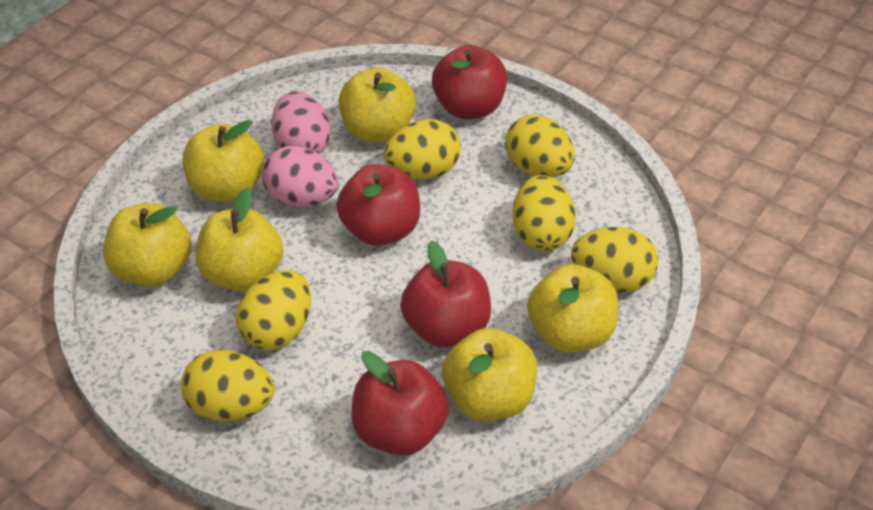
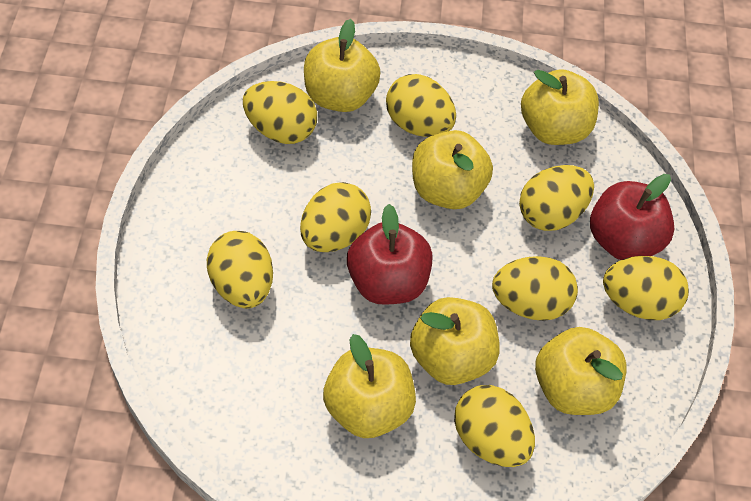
pink egg: [262,146,338,207] [271,91,330,154] = 2 -> none = 0
red apple: [337,164,420,246] [351,351,449,455] [400,241,491,348] [432,45,507,119] = 4 -> [347,204,432,305] [590,174,674,260] = 2
yellow egg: [181,350,274,422] [236,270,311,350] [384,119,461,179] [505,115,575,178] [512,175,576,251] [571,227,658,292] = 6 -> [207,231,273,308] [243,81,317,144] [300,182,371,252] [386,74,456,137] [454,385,535,467] [492,256,578,321] [519,165,594,231] [603,256,689,320] = 8

